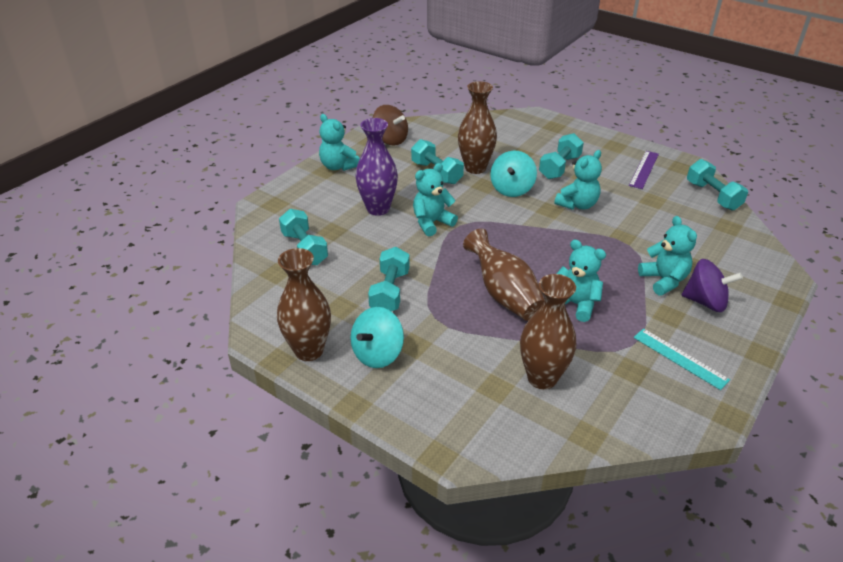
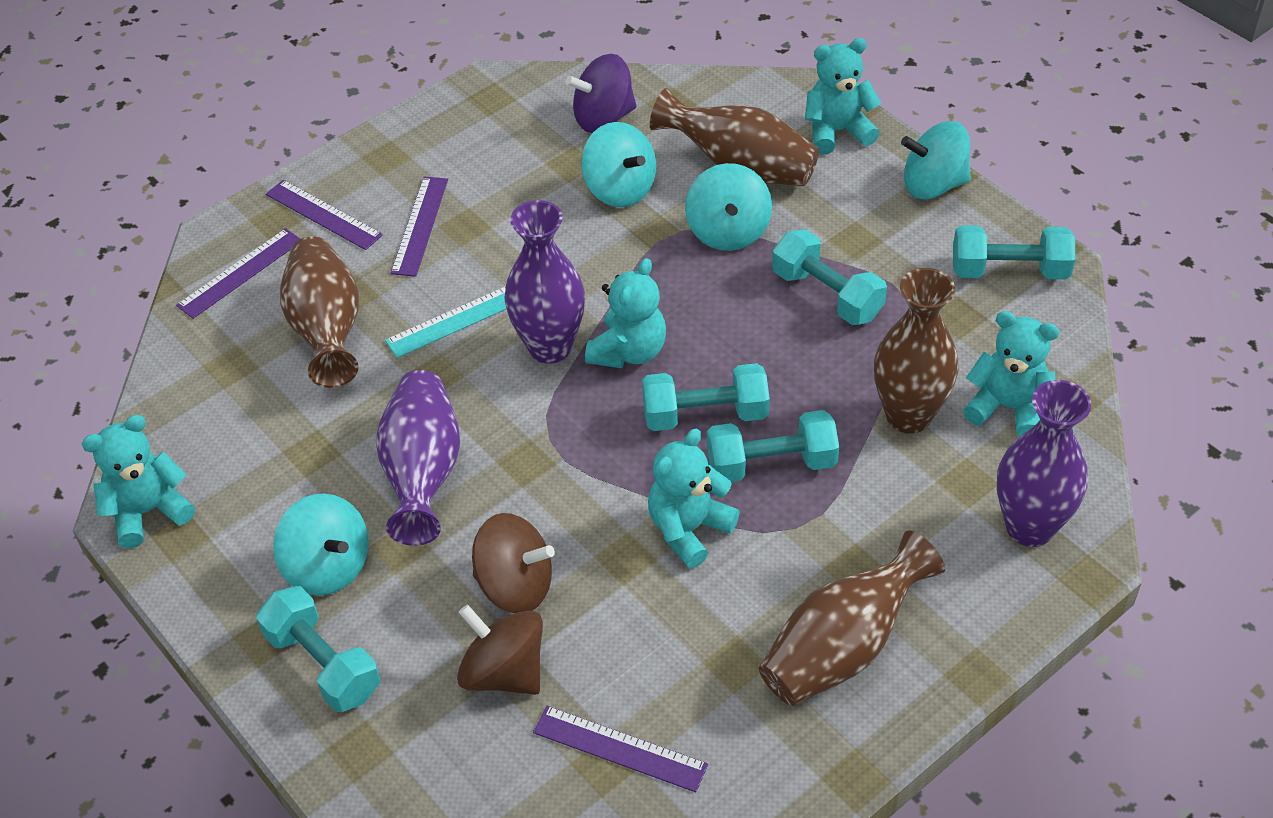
brown spinning top: [373,105,408,146] = 1 -> [457,605,543,695] [472,513,555,613] = 2
purple ruler: [629,151,659,189] = 1 -> [176,228,300,319] [266,180,383,250] [391,176,448,277] [533,706,708,792] = 4
purple vase: [355,118,398,216] = 1 -> [376,370,460,546] [504,200,585,364] [997,380,1091,547] = 3
turquoise spinning top: [350,307,404,368] [490,150,537,197] = 2 -> [273,494,369,596] [581,122,656,207] [685,163,772,251] [901,121,971,200] = 4

